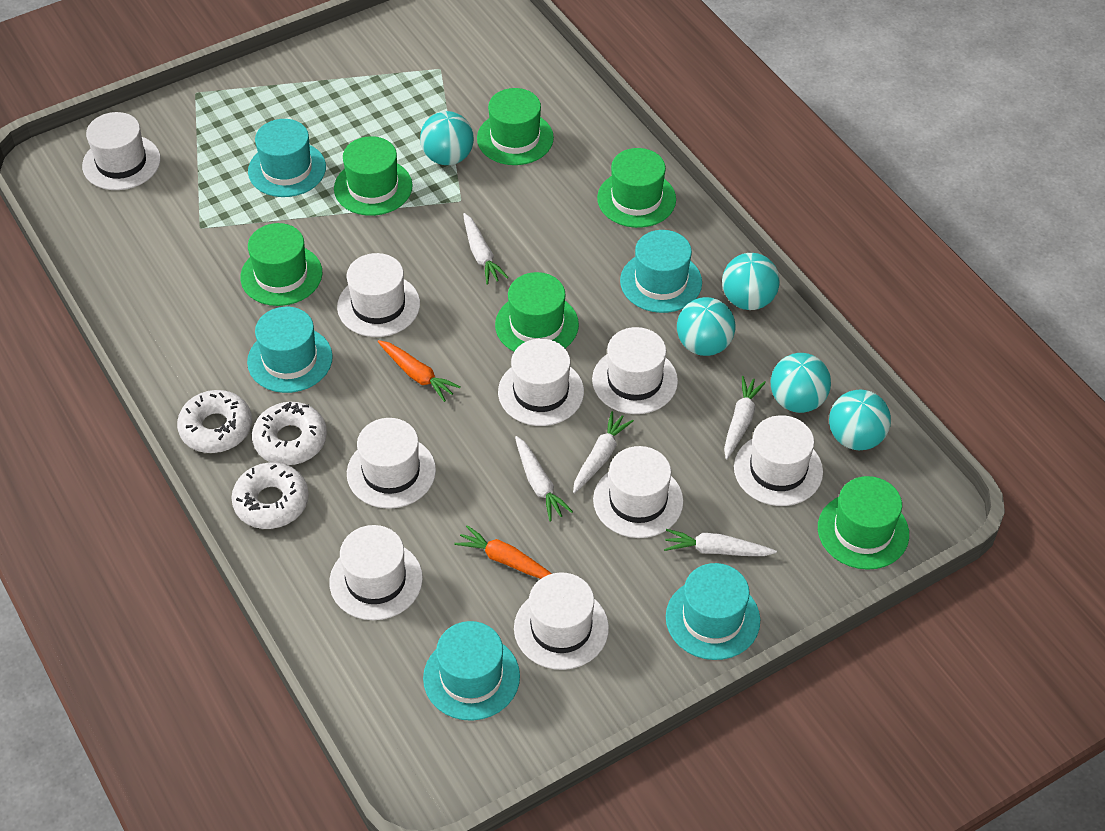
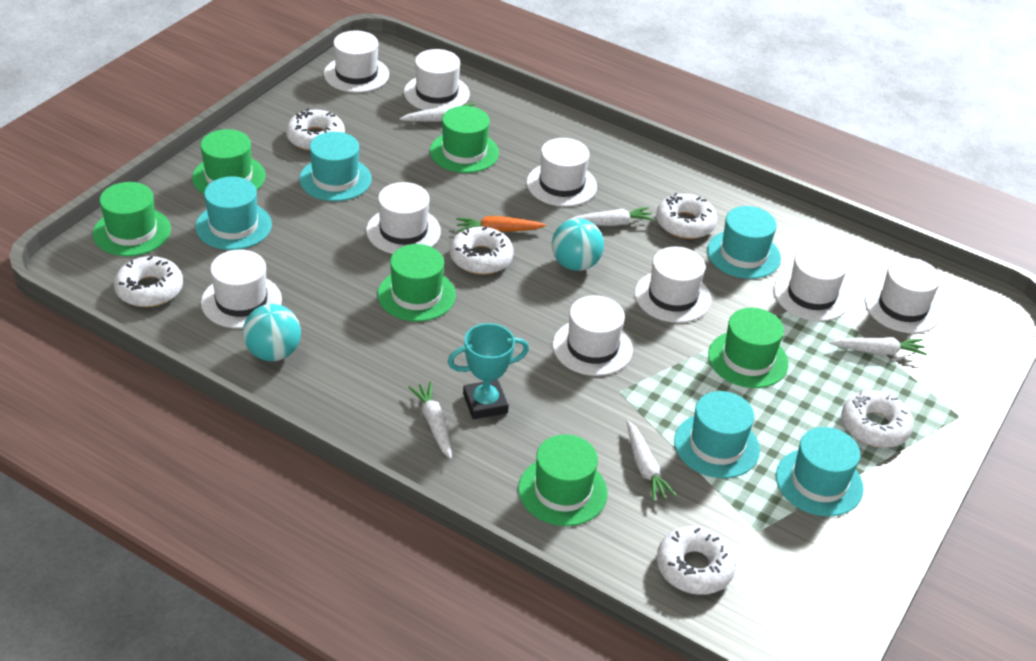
orange carrot: [378,340,461,402] [454,525,552,579] = 2 -> [456,216,546,232] = 1
turquoise ball: [420,111,474,165] [677,297,735,356] [722,253,780,310] [771,353,831,413] [829,389,891,450] = 5 -> [243,304,301,361] [552,218,604,271] = 2
turquoise trophy: none = 0 -> [448,323,529,419] = 1
white donut: [177,390,252,453] [232,462,309,529] [252,402,327,465] = 3 -> [114,256,183,307] [286,109,345,151] [450,226,514,275] [656,193,718,239] [657,526,736,595] [841,391,914,448] = 6

